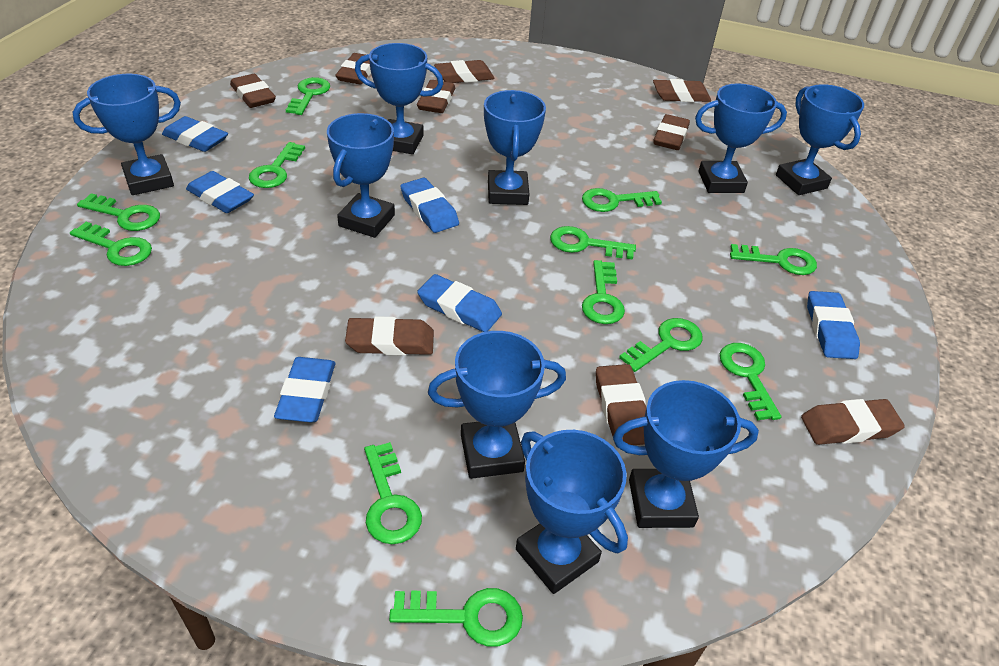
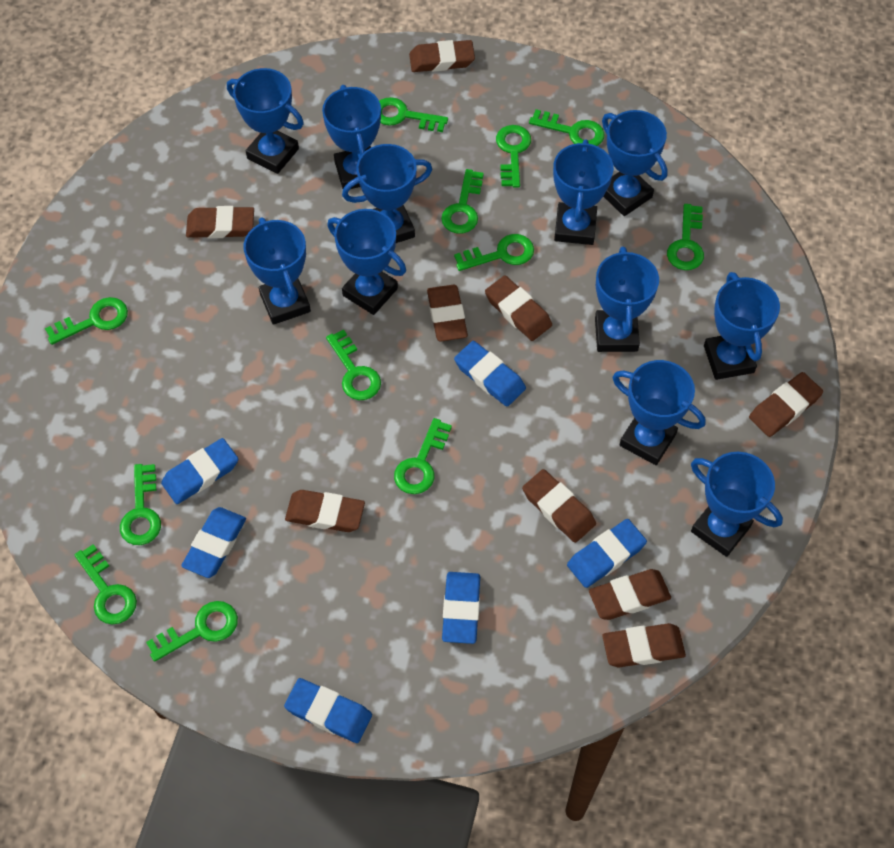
blue trophy: [73,74,181,195] [327,113,395,238] [355,43,443,154] [428,331,566,479] [484,90,546,205] [516,430,628,594] [613,380,759,528] [695,83,787,193] [776,84,864,195] = 9 -> [227,68,304,174] [244,217,311,325] [322,85,381,189] [327,209,406,315] [342,144,432,243] [553,140,614,245] [595,247,659,352] [602,110,668,216] [612,360,706,465] [691,452,783,557] [704,272,780,380] = 11

